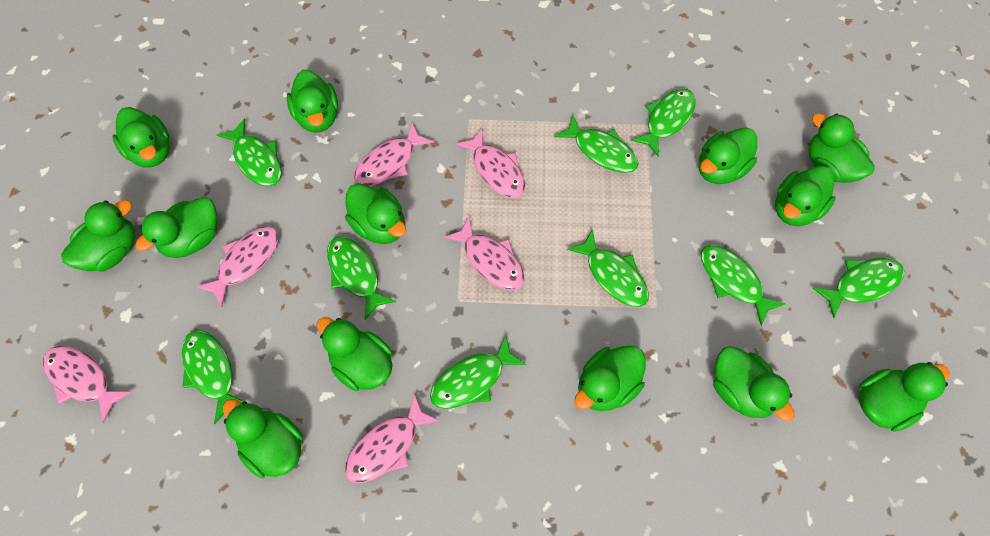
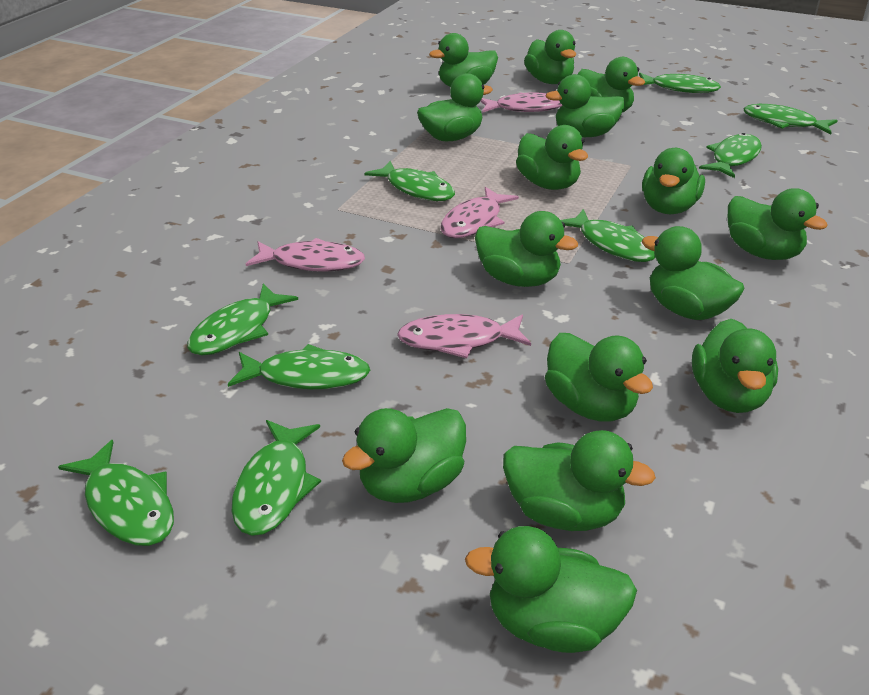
green duck: [61,200,135,272] [112,107,170,167] [135,197,217,258] [223,399,303,478] [287,70,338,133] [317,317,393,391] [345,183,406,244] [574,346,646,411] [698,127,757,184] [713,346,795,422] [775,166,836,226] [808,113,875,183] [859,362,950,432] = 13 -> [342,408,466,503] [417,73,493,141] [429,33,498,87] [465,526,637,653] [475,211,578,287] [503,430,656,531] [516,125,588,190] [524,30,576,84] [545,333,653,422] [546,74,625,137] [577,57,645,112] [642,148,705,214] [642,226,745,320] [692,319,778,413] [728,188,828,260] = 15
pink fish: [43,346,132,423] [197,226,279,307] [345,393,440,483] [354,123,434,186] [444,217,524,290] [456,129,525,199] = 6 -> [246,238,365,272] [397,314,531,358] [440,187,519,238] [480,92,562,113] = 4

